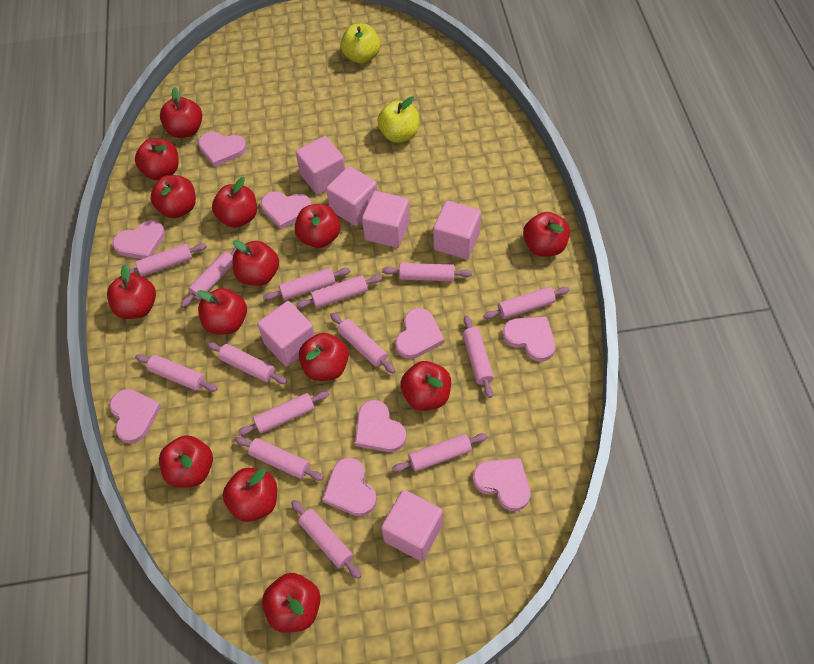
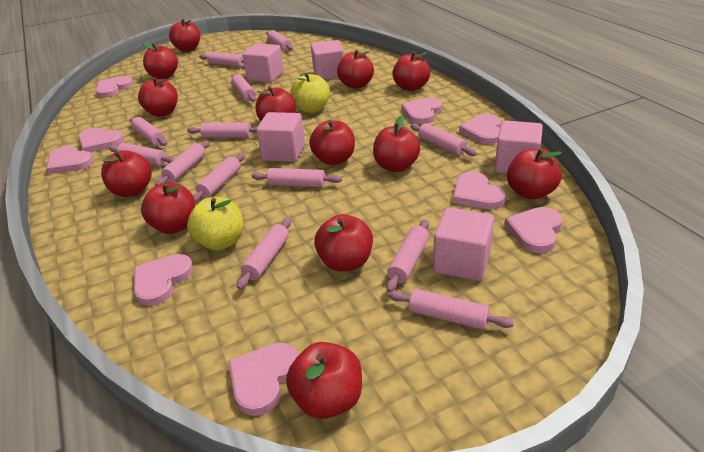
pink cube: [257,301,315,366] [296,136,345,195] [326,166,377,226] [362,191,410,248] [381,490,443,561] [433,201,481,259] = 6 -> [242,43,284,83] [256,112,305,162] [311,40,344,80] [433,207,494,281] [495,120,543,174] = 5
pink rolling pin: [129,243,207,276] [135,354,218,392] [181,247,237,307] [207,342,287,384] [235,437,324,481] [238,391,329,436] [264,268,350,300] [291,500,361,579] [296,275,382,308] [330,313,395,373] [382,263,472,281] [392,433,488,472] [462,316,494,398] [483,286,569,319] = 14 -> [109,143,175,166] [130,117,167,146] [155,141,210,186] [187,122,257,138] [193,153,245,203] [199,52,244,67] [231,74,256,102] [237,218,291,289] [252,168,342,187] [266,30,293,51] [386,220,429,292] [388,289,514,330] [410,123,477,156] = 13
red apple: [107,264,156,319] [135,138,179,180] [151,175,196,218] [159,435,213,488] [160,87,202,138] [197,288,247,334] [212,177,257,228] [223,468,277,522] [232,240,279,286] [262,573,321,633] [295,204,340,248] [299,333,349,381] [400,361,451,411] [523,212,570,257] = 14 -> [101,150,152,197] [138,77,178,117] [141,183,195,234] [142,42,178,79] [169,19,200,52] [256,86,296,121] [286,342,362,419] [309,120,355,165] [314,214,373,272] [337,50,374,89] [373,115,420,172] [392,51,430,91] [507,148,562,200] = 13

